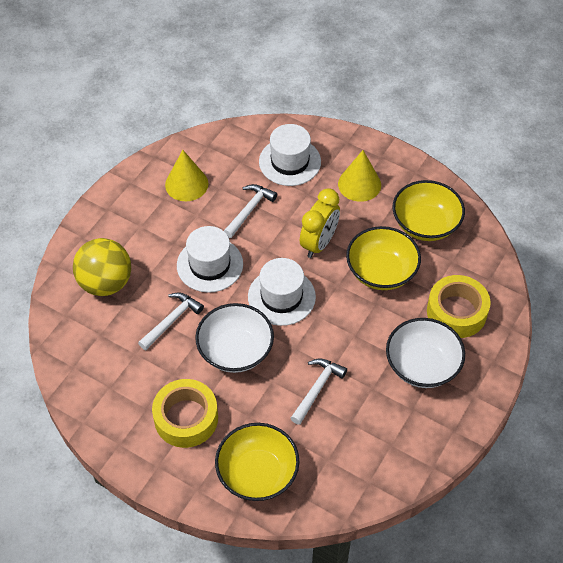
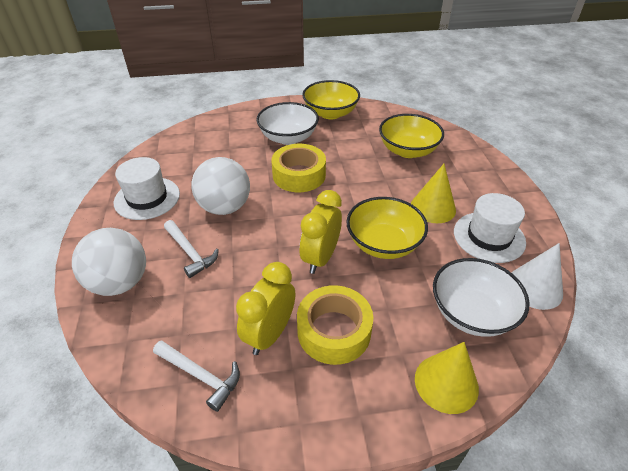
white ball: none = 0 -> [72,228,146,296] [192,157,250,215] = 2
white cone: none = 0 -> [512,243,563,310] = 1
white hammer: [138,292,204,350] [224,184,277,238] [291,358,347,425] = 3 -> [153,340,240,412] [164,220,219,278] = 2
white hat: [177,226,243,293] [248,258,316,326] [259,124,321,186] = 3 -> [114,157,180,220] [454,193,526,263] = 2
yellow ball: [73,238,131,296] = 1 -> none = 0
yellow clock: [300,188,340,258] = 1 -> [236,262,295,355] [300,190,342,274] = 2

